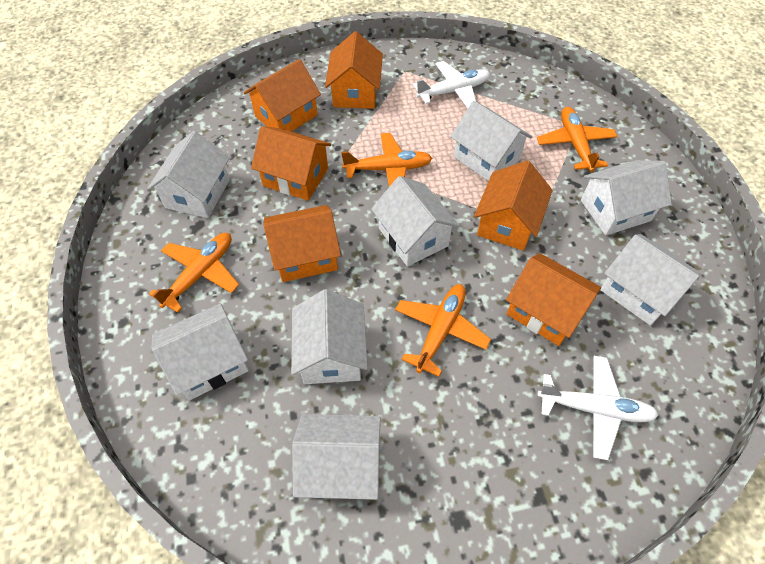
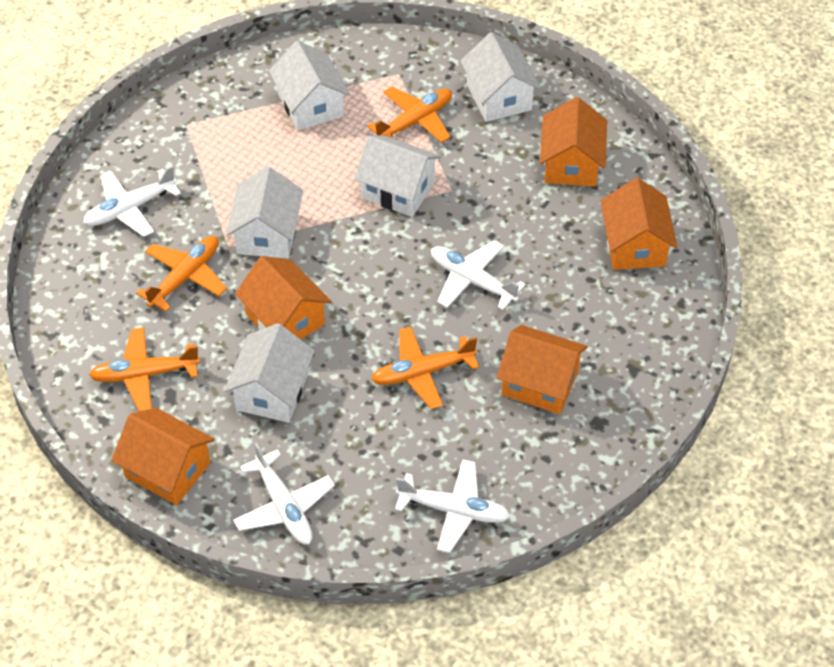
orange house: [244,59,321,132] [251,126,331,201] [263,205,341,282] [325,31,383,109] [474,161,553,251] [506,253,601,346] = 6 -> [112,407,215,505] [235,256,332,339] [497,325,587,414] [540,97,607,187] [600,178,678,270] = 5
white house: [147,131,230,218] [152,303,249,400] [291,289,368,384] [292,414,381,500] [371,176,460,267] [450,101,532,181] [581,160,672,235] [600,234,701,326] = 8 -> [224,323,315,423] [226,166,303,259] [269,41,350,131] [354,135,441,217] [460,32,541,122] = 5
white plane: [413,61,490,108] [538,356,658,460] = 2 -> [83,165,181,237] [233,442,335,545] [395,459,510,553] [431,240,526,310] = 4

